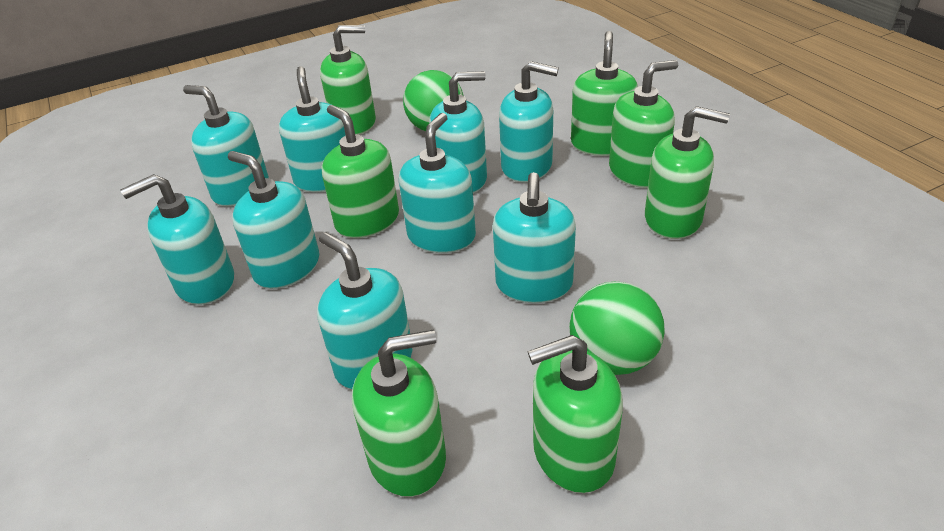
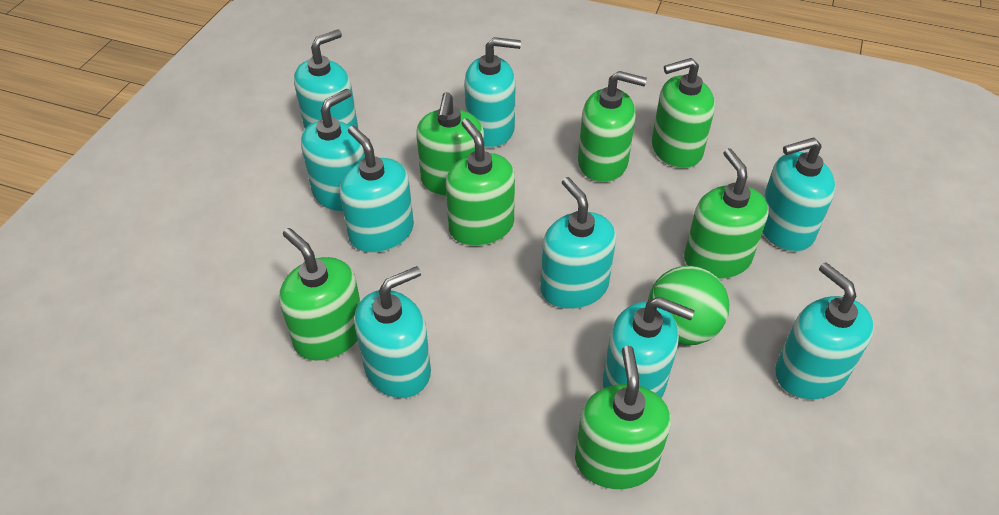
green ball: [403,70,464,131] [569,281,665,375] = 2 -> [648,266,729,345] = 1

